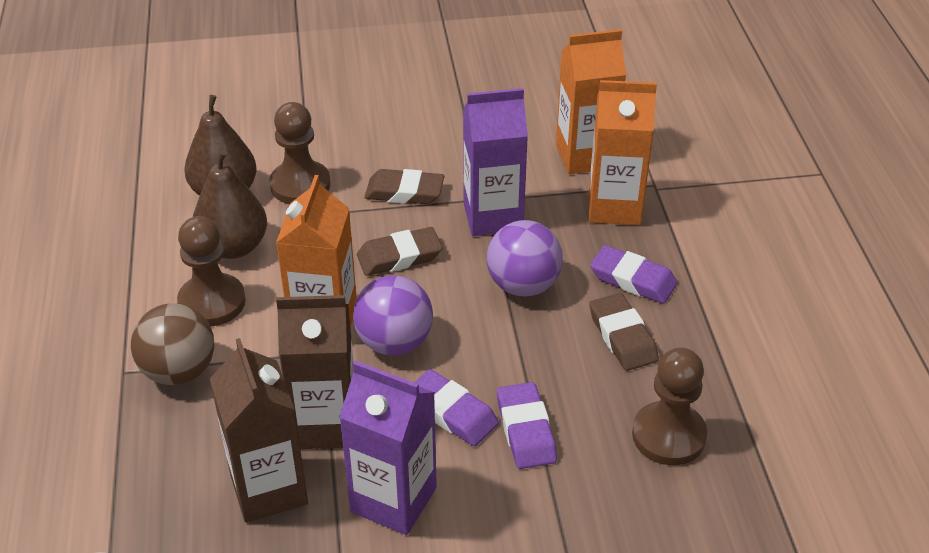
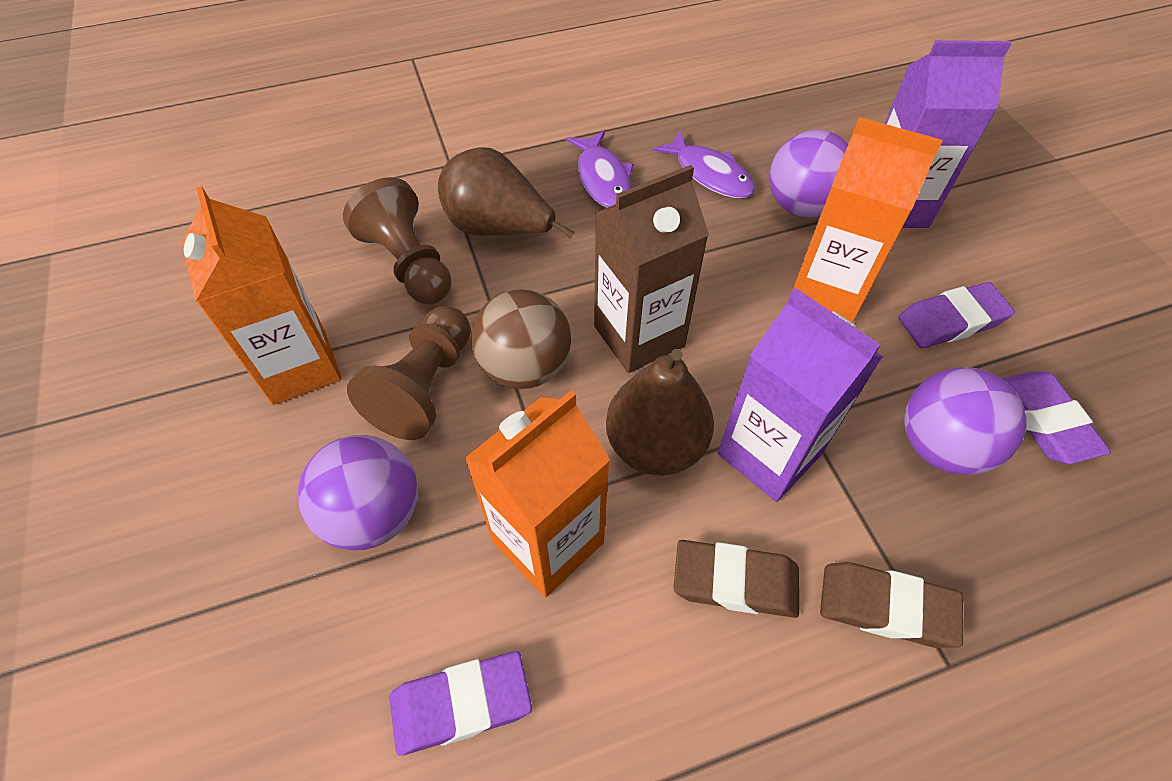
brown carton: [210,338,308,523] [276,295,354,449] = 2 -> [594,165,709,373] = 1
brown eraser: [357,227,443,276] [364,169,444,204] [589,293,659,371] = 3 -> [673,540,799,618] [820,562,963,648] = 2
brown pawn: [177,216,246,327] [269,102,331,204] [632,347,707,465] = 3 -> [343,177,452,304] [347,306,471,440] = 2
purple ball: [353,275,433,355] [487,220,563,297] = 2 -> [298,435,418,550] [769,130,848,218] [904,367,1027,475] = 3
purple fish: none = 0 -> [566,131,634,208] [652,131,755,198] = 2

